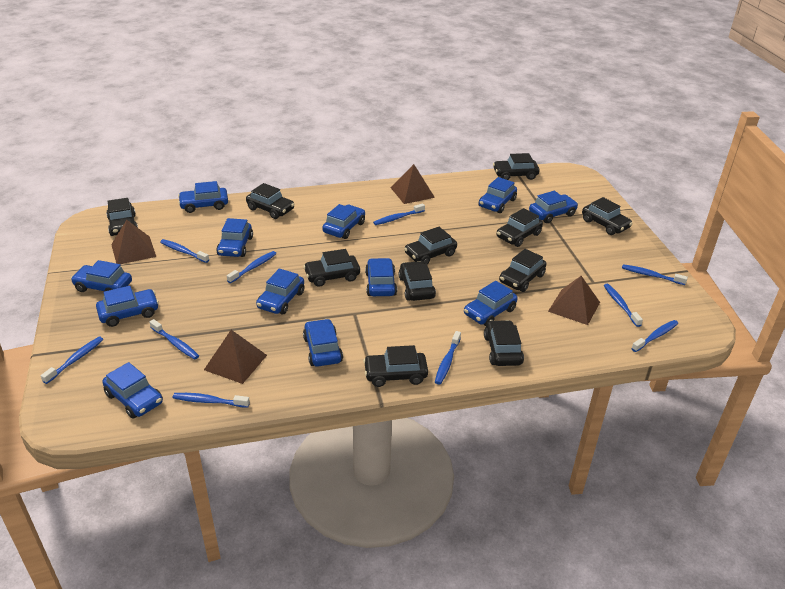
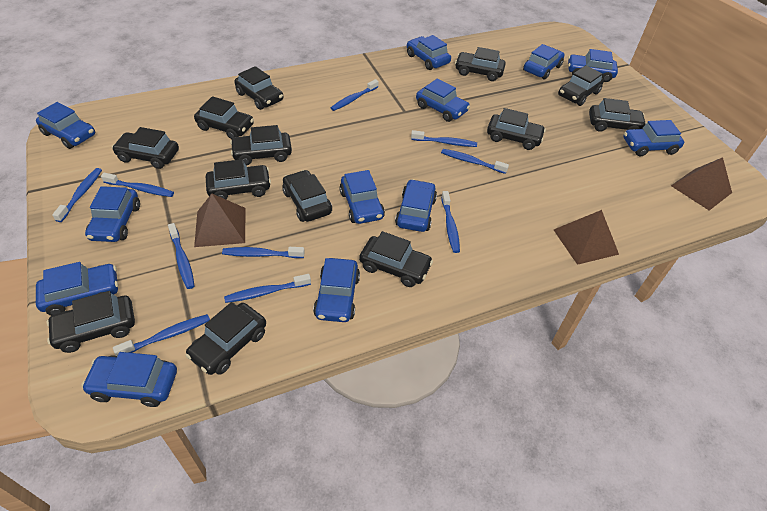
black car: [106,198,138,236] [246,183,295,219] [303,249,360,287] [363,345,428,387] [398,261,436,301] [404,227,457,264] [484,320,524,366] [493,153,540,180] [496,208,543,247] [499,249,546,292] [582,197,633,235] = 11 -> [46,291,135,353] [112,127,179,169] [185,302,266,375] [194,96,254,139] [206,159,271,200] [230,125,292,166] [234,66,283,110] [283,170,332,222] [359,231,433,287] [455,47,506,81] [487,108,546,150] [558,65,604,106] [589,98,647,132] = 13
brown pyramid: [111,220,156,264] [204,330,267,384] [391,164,435,204] [548,276,600,325] = 4 -> [194,194,246,247] [554,210,619,265] [671,157,732,211] = 3

